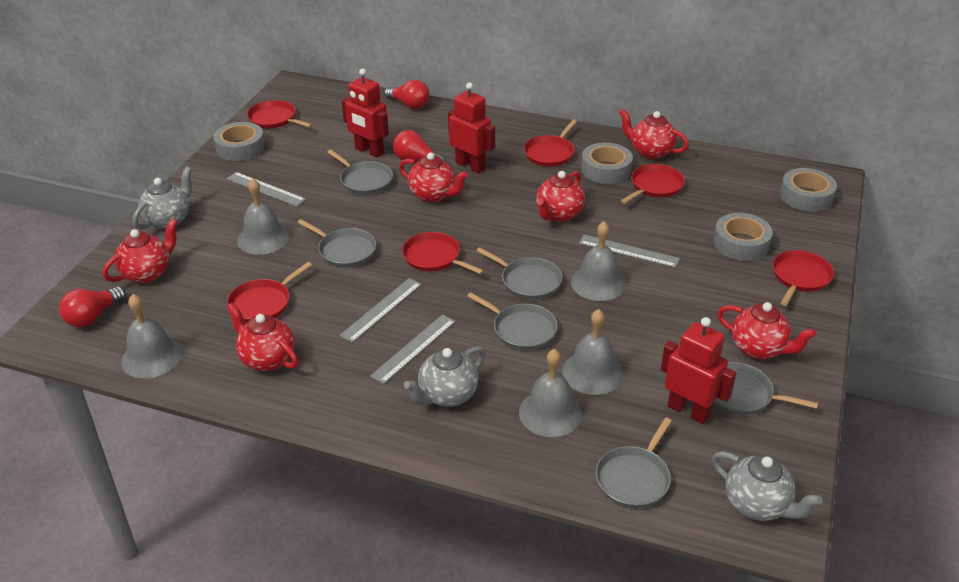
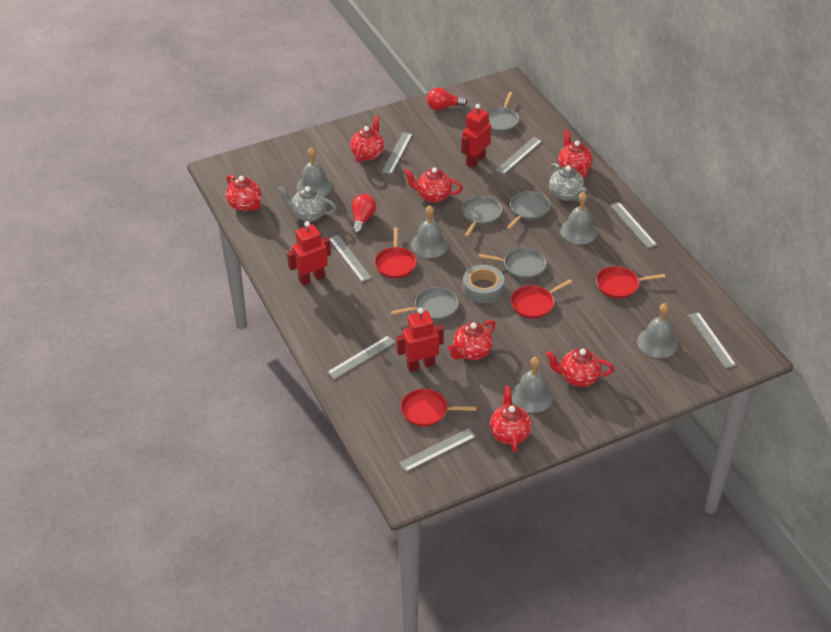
grey pan: [297,219,376,267] [327,150,393,195] [467,292,558,350] [476,247,562,299] [596,417,672,508] [713,362,818,415] = 6 -> [390,287,459,320] [462,196,502,237] [478,248,546,279] [486,92,519,132] [506,191,550,230] = 5
grey ruler: [226,172,306,207] [339,278,422,343] [370,314,456,384] [579,234,680,268] = 4 -> [327,335,396,380] [329,235,372,282] [382,132,412,174] [399,428,476,472] [495,137,542,174] [610,202,657,248] [688,312,736,368] = 7
grey tape: [213,122,265,161] [581,142,633,184] [713,213,773,261] [780,168,837,212] = 4 -> [463,265,504,303] = 1
grey teapot: [133,167,192,229] [404,347,486,407] [712,451,822,521] = 3 -> [278,186,337,222] [549,163,587,201] = 2
red light bulb: [59,286,126,327] [384,80,429,109] [393,130,446,162] = 3 -> [352,194,376,235] [427,88,467,110] = 2
red pan: [227,262,312,322] [247,100,312,129] [402,232,484,274] [524,120,577,167] [621,164,685,203] [772,250,834,306] = 6 -> [374,227,417,278] [401,389,477,427] [511,279,573,319] [596,266,665,299] = 4
red teapot: [102,219,178,283] [227,302,298,371] [399,152,468,203] [536,171,585,222] [619,109,689,159] [717,302,816,359] = 6 -> [226,175,261,211] [350,116,384,163] [404,167,463,203] [448,320,496,360] [490,386,532,453] [546,348,614,387] [558,130,593,178] = 7

